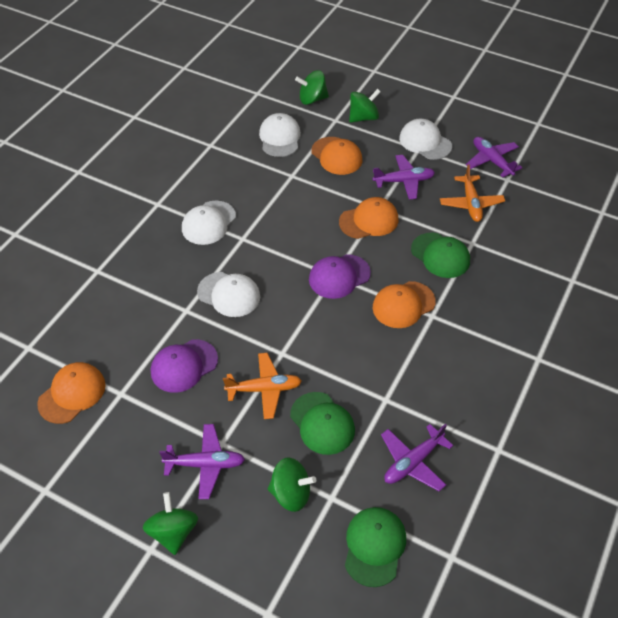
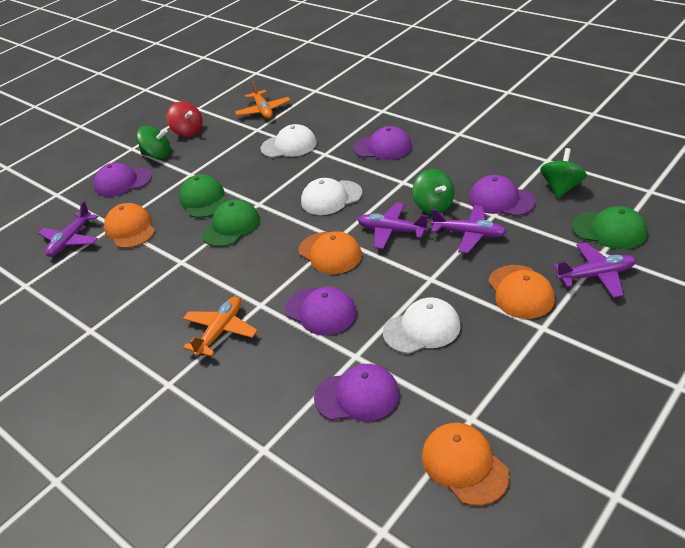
green spinning top: [143,492,198,555] [268,457,316,512] [295,70,329,105] [349,89,380,123] = 4 -> [136,126,170,159] [412,169,454,214] [540,148,587,198] = 3
purple cap: [151,339,218,393] [309,254,371,299] = 2 -> [94,163,152,197] [285,287,356,335] [314,364,399,421] [354,126,412,160] [469,175,536,216] = 5
red spinning top: none = 0 -> [166,101,203,137] = 1
white cap: [182,201,236,245] [197,272,260,317] [259,113,301,157] [399,118,452,160] = 4 -> [260,124,317,158] [301,178,362,215] [383,297,461,354] = 3

